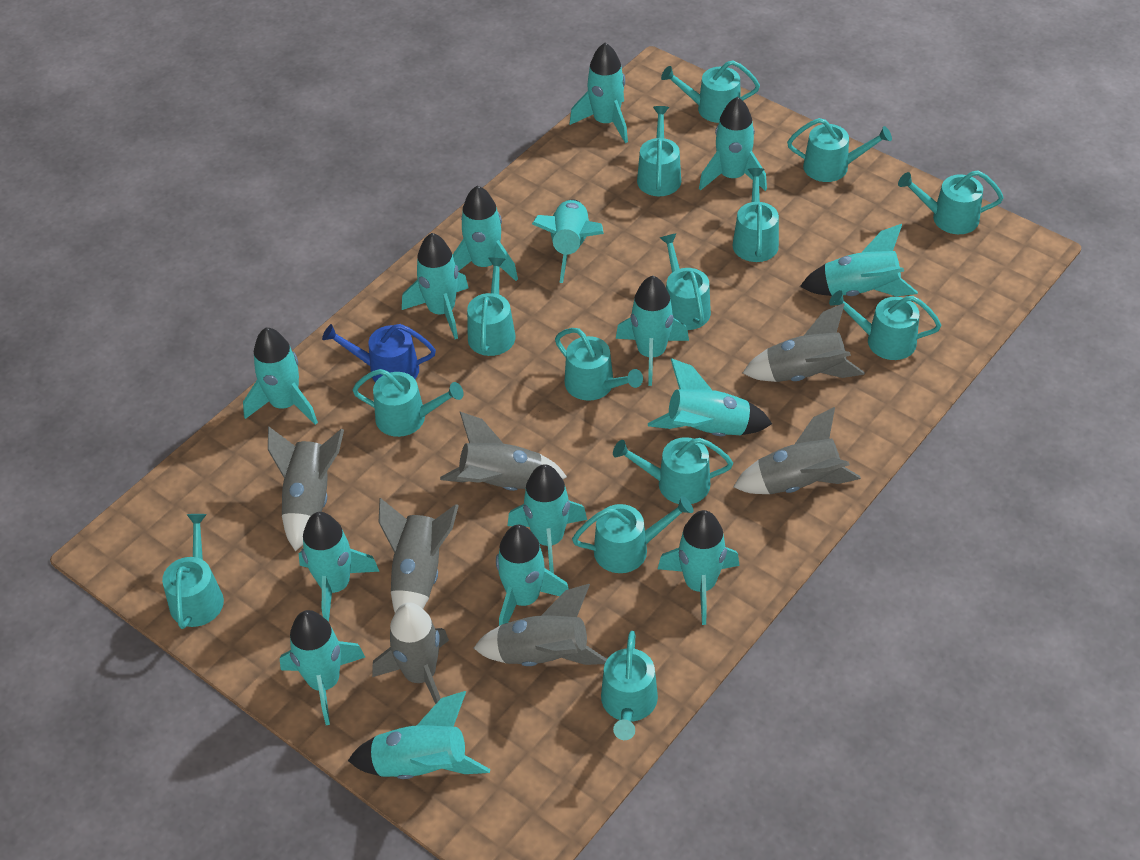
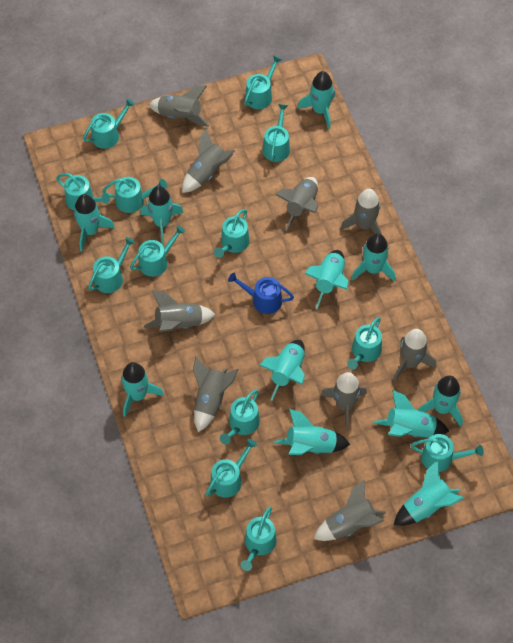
grey rocket: [268,427,344,551] [372,602,449,704] [379,498,459,612] [440,412,567,491] [474,584,607,666] [733,407,861,494] [743,303,865,382] = 7 -> [144,290,216,332] [149,85,210,127] [182,128,235,193] [193,356,239,432] [276,177,318,231] [314,480,386,541] [321,372,367,429] [341,189,382,234] [394,329,436,381] = 9
turquoise rocket: [243,327,318,425] [280,610,365,725] [299,512,380,622] [348,691,490,779] [402,233,469,339] [453,185,518,281] [496,525,569,626] [507,464,587,574] [532,199,604,283] [570,43,628,143] [616,275,689,386] [648,358,772,436] [658,510,739,625] [699,97,767,191] [800,224,918,296] = 15 -> [74,194,115,251] [121,362,164,417] [141,186,184,244] [259,340,305,401] [274,409,350,455] [297,71,335,129] [305,250,349,309] [351,233,396,282] [374,390,449,438] [394,461,464,526] [418,376,463,427] = 11
turquoise watering can: [162,514,224,629] [352,369,463,437] [467,258,515,356] [555,328,643,401] [572,496,693,573] [601,631,658,740] [613,437,733,504] [637,106,681,196] [660,234,711,330] [661,60,760,123] [732,168,779,262] [787,118,892,182] [829,290,941,360] [898,171,1004,234] = 14 -> [56,173,110,210] [83,99,135,149] [88,237,135,293] [102,177,167,213] [130,225,185,277] [206,439,257,498] [214,209,250,258] [220,390,260,444] [241,507,277,571] [244,55,282,109] [263,104,290,162] [347,317,382,369] [411,434,484,472] = 13

